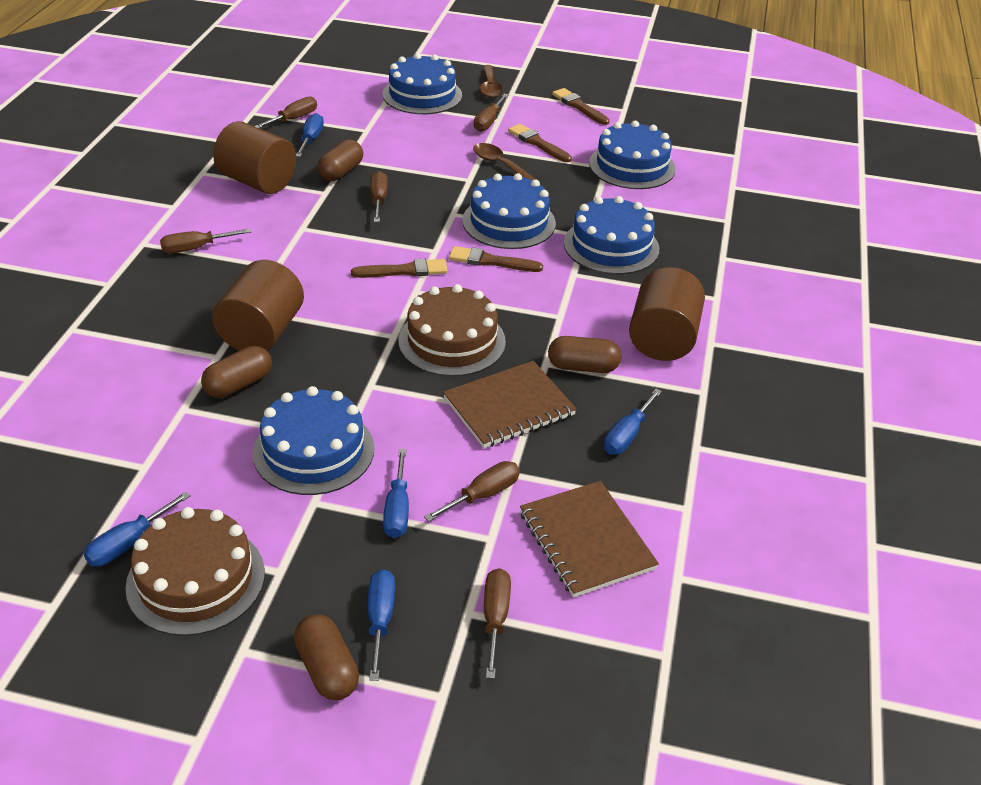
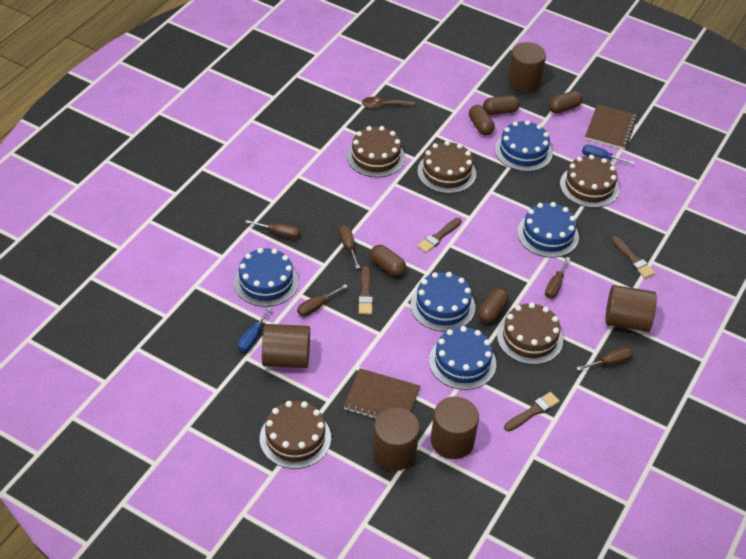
blue screwdriver: [83,491,191,566] [296,113,324,157] [368,569,395,681] [383,449,409,538] [604,389,662,455] = 5 -> [238,307,272,352] [582,145,634,164] = 2
brown cake: [125,507,265,636] [398,284,506,377] = 2 -> [260,401,331,469] [347,126,405,177] [417,141,476,194] [497,303,563,365] [560,155,619,208] = 5
brown capsule: [201,346,272,398] [294,614,359,700] [317,139,363,181] [548,336,621,373] = 4 -> [370,245,406,276] [469,105,495,135] [478,288,508,323] [483,95,520,115] [548,91,583,114] = 5
brown cylinder: [212,260,304,351] [213,121,296,194] [629,267,705,361] = 3 -> [262,324,310,368] [372,408,420,471] [431,397,479,459] [507,42,546,92] [605,285,657,332] = 5
brown screwdriver: [160,229,251,253] [254,96,317,128] [370,171,388,222] [424,461,520,522] [474,94,508,132] [484,568,511,679] = 6 -> [245,220,300,239] [297,284,348,316] [339,225,360,269] [545,257,570,299] [576,347,633,371] = 5
brown spoon: [473,143,535,180] [480,65,503,98] = 2 -> [362,97,415,108] = 1

